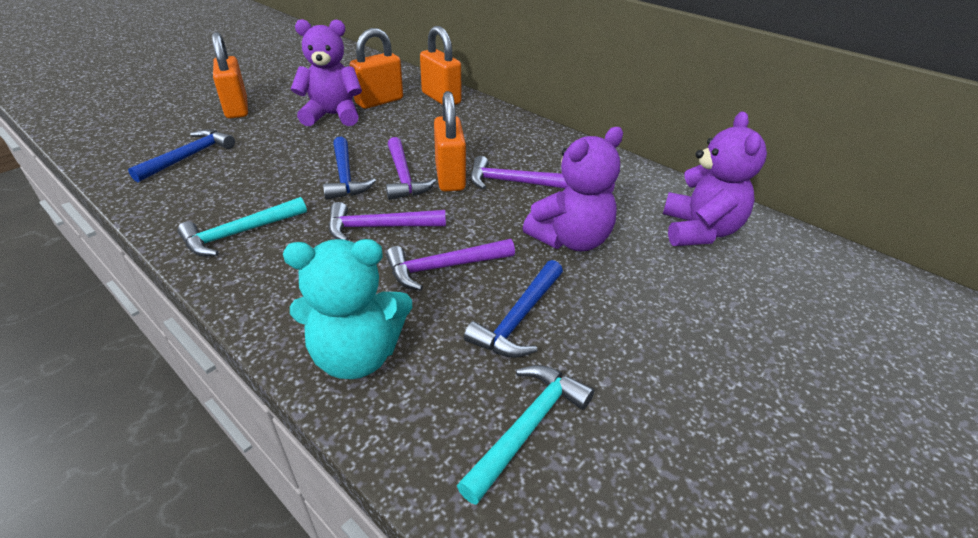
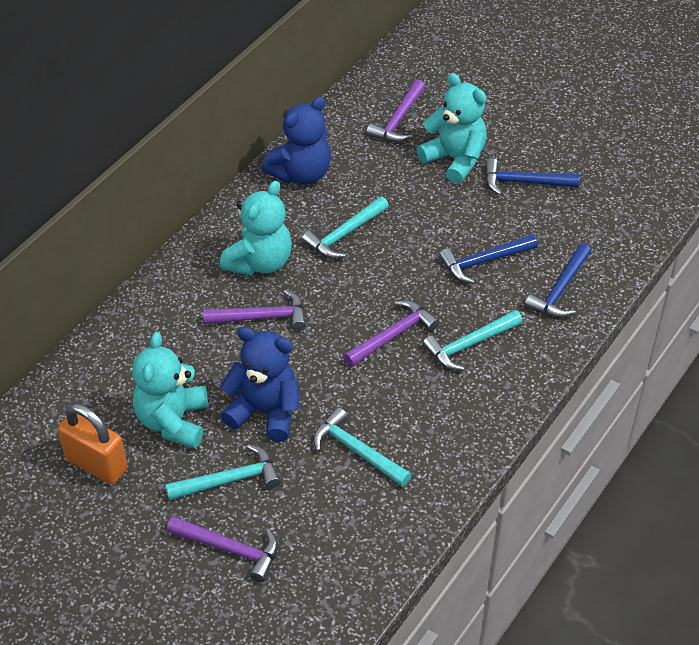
blue teddy bear: none = 0 -> [220,327,299,442] [261,96,331,184] = 2
orange padlock: [212,32,248,119] [350,28,403,109] [420,26,461,105] [434,91,466,192] = 4 -> [58,404,127,484] = 1
purple teddy bear: [291,19,362,126] [523,127,623,251] [663,111,767,246] = 3 -> none = 0
turquoise hammer: [177,197,307,256] [457,365,594,505] = 2 -> [165,444,281,500] [301,196,389,259] [313,407,411,487] [422,310,523,371] = 4
turquoise teddy bear: [283,239,412,379] = 1 -> [132,332,209,448] [220,181,292,276] [417,73,487,184] = 3

